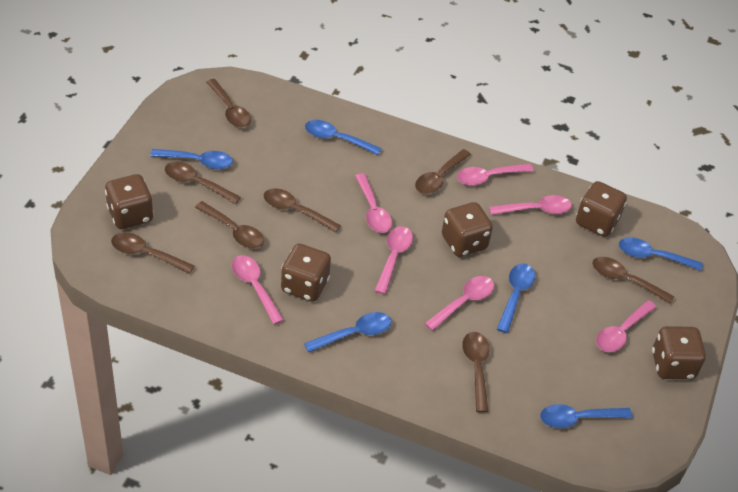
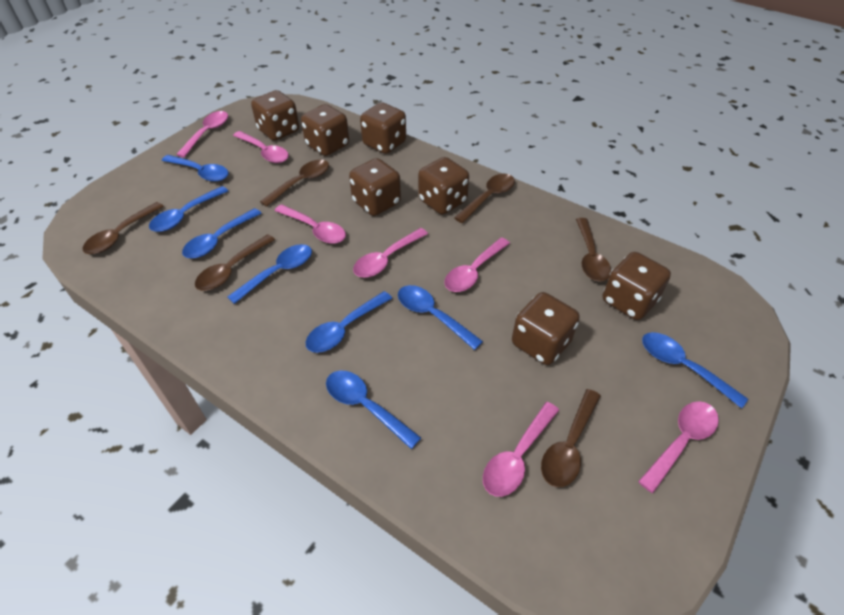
blue spoon: [150,149,233,169] [304,312,392,353] [305,120,382,155] [497,263,535,333] [540,404,633,428] [619,237,703,271] = 6 -> [149,186,228,232] [162,155,229,182] [182,208,262,258] [228,244,312,304] [306,291,392,353] [326,370,421,449] [398,285,483,350] [642,332,748,409] = 8
brown dice: [105,174,154,229] [281,244,331,302] [442,202,493,257] [576,181,627,237] [652,326,706,379] = 5 -> [251,90,299,141] [301,104,349,156] [349,158,401,216] [360,102,406,154] [418,157,469,214] [512,292,580,365] [603,252,671,320] = 7
brown spoon: [111,232,194,274] [165,162,241,204] [195,201,264,249] [206,79,251,128] [264,188,341,233] [415,149,471,194] [462,332,489,413] [592,257,674,304] = 8 -> [83,202,164,254] [195,234,275,291] [260,159,329,207] [454,174,515,223] [541,389,601,487] [576,218,611,282] = 6

